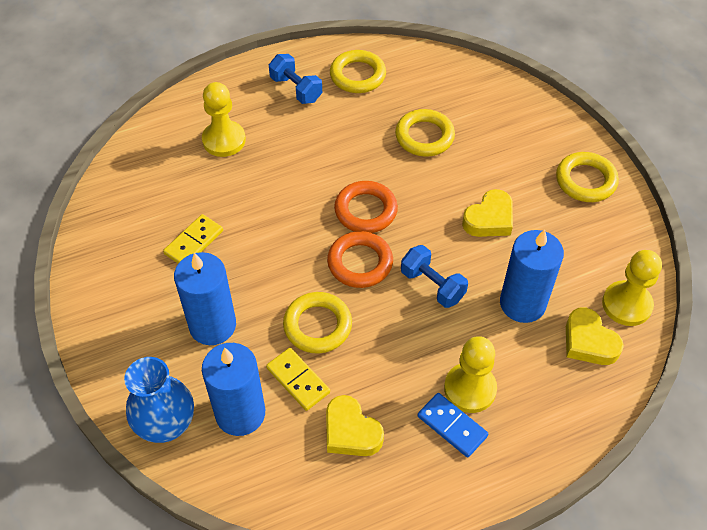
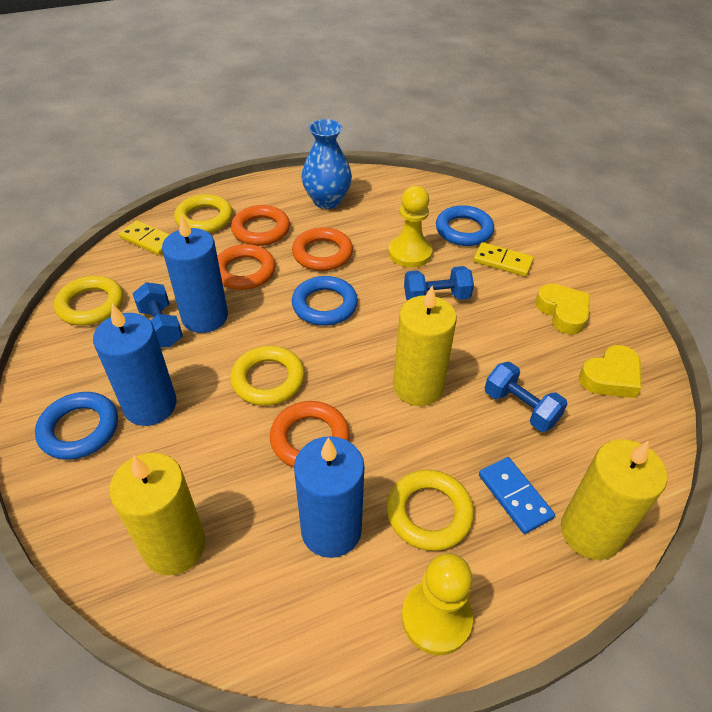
blue dumbbell: [269,54,322,104] [401,245,468,308] = 2 -> [132,282,183,347] [404,266,474,300] [485,362,567,432] = 3
blue ring: none = 0 -> [35,392,118,460] [292,276,358,326] [436,205,494,246] = 3
orange ring: [327,231,393,288] [334,181,398,233] = 2 -> [217,244,276,290] [231,205,290,246] [270,401,350,468] [292,227,353,271] = 4
yellow candle: none = 0 -> [109,453,206,575] [393,286,457,406] [561,439,667,560] = 3
yellow heart: [326,395,384,456] [462,189,513,237] [566,307,624,365] = 3 -> [535,284,590,335] [579,345,641,398] = 2
yellow pawn: [202,82,246,157] [444,336,497,413] [602,250,662,326] = 3 -> [388,186,433,268] [402,553,473,655] = 2

